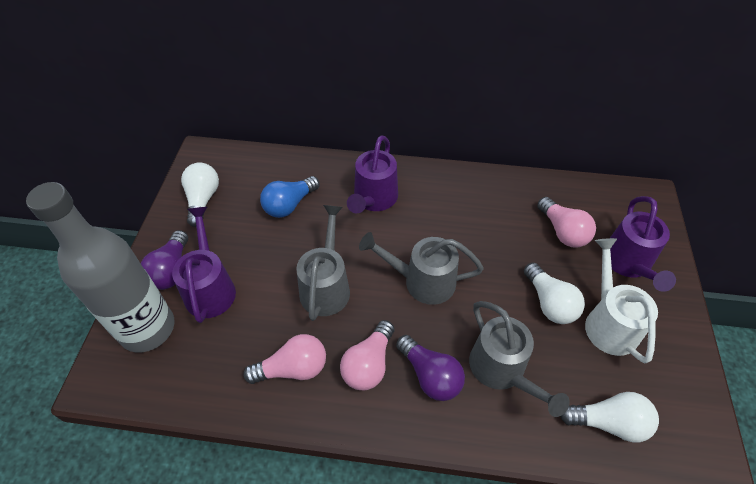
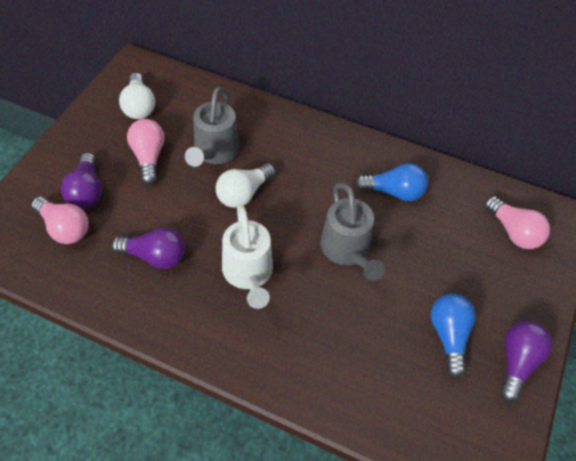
blue light bulb: [260,176,320,218] = 1 -> [355,163,428,201] [431,294,476,379] = 2
grey bottle: [26,182,174,353] = 1 -> none = 0
grey watering can: [296,205,350,321] [359,232,484,305] [469,301,570,417] = 3 -> [185,87,240,167] [320,183,385,281] = 2
purple light bulb: [141,230,188,290] [396,335,465,401] = 2 -> [61,153,102,209] [111,228,185,269] [500,321,552,402] = 3
purple watering can: [172,207,236,323] [347,135,398,213] [610,196,676,292] = 3 -> none = 0
white light bulb: [181,162,219,227] [524,263,585,324] [560,392,659,442] = 3 -> [119,73,155,119] [216,163,276,208] = 2

